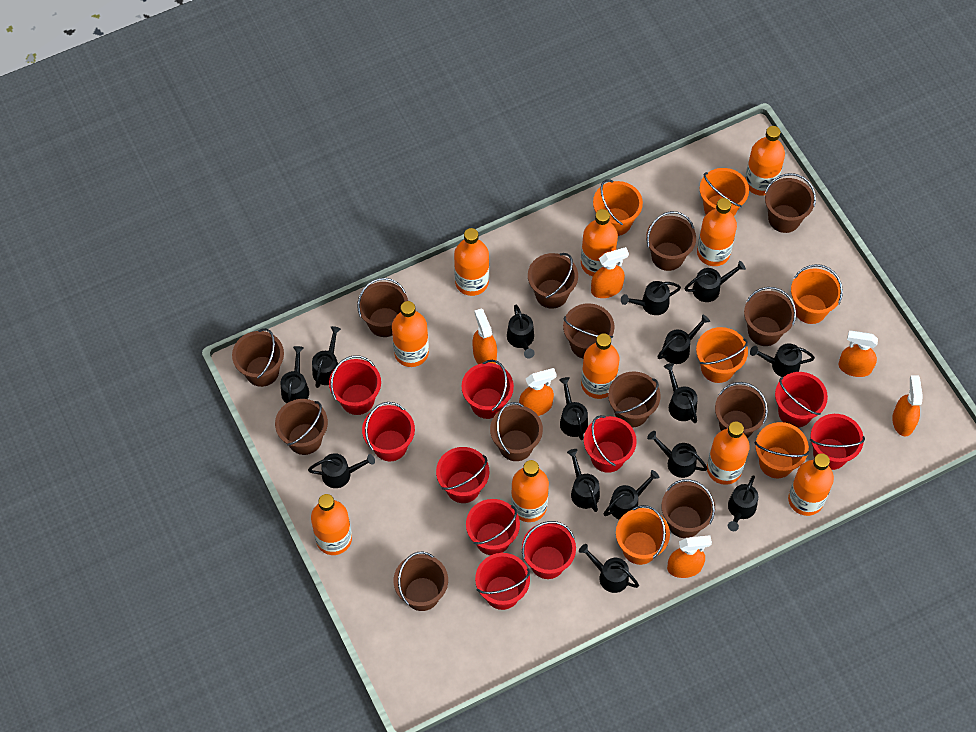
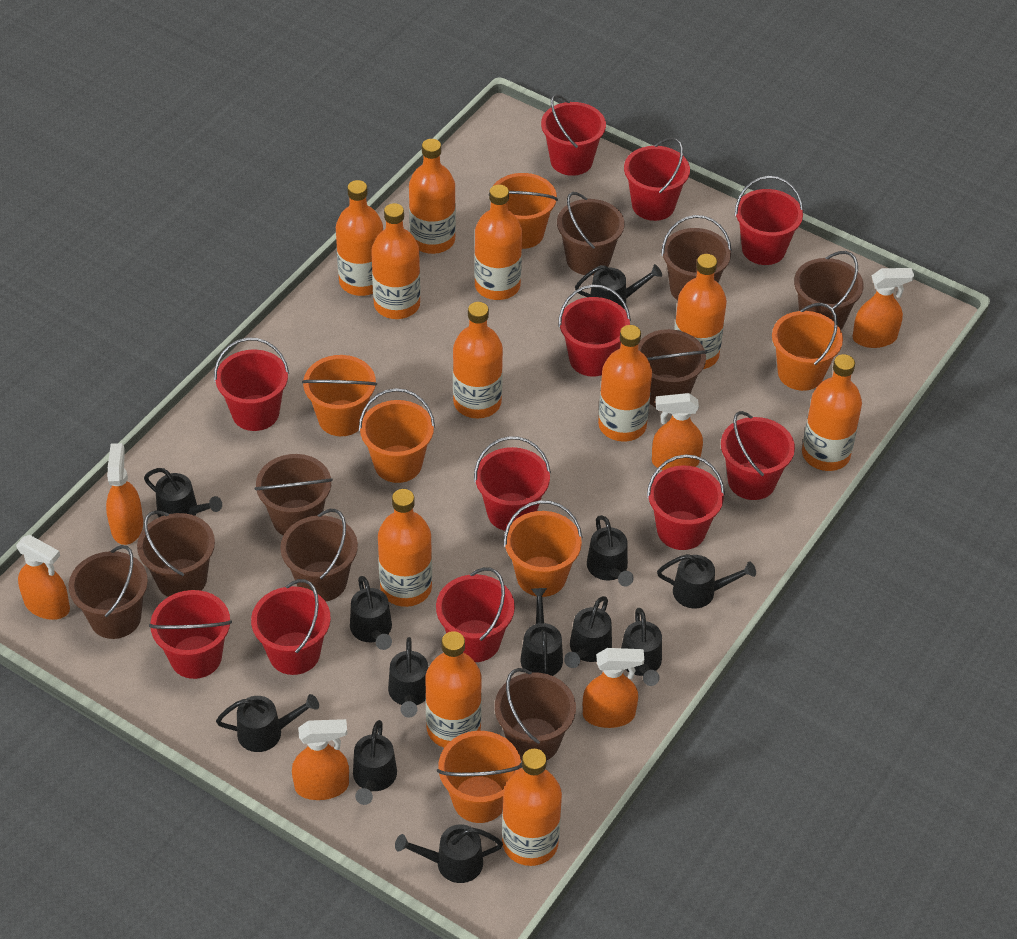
black watering can: [280,346,309,403] [308,453,375,488] [312,326,341,388] [507,305,534,359] [559,377,588,440] [567,449,600,512] [579,544,639,593] [603,470,659,520] [621,281,681,315] [647,431,708,478] [657,315,710,364] [664,363,698,423] [684,261,746,302] [728,475,758,531] [750,343,815,377] = 15 -> [144,468,222,517] [216,694,319,752] [350,576,392,650] [353,720,397,805] [388,637,428,718] [395,824,503,883] [520,588,563,676] [564,596,612,668] [575,264,662,309] [587,515,634,587] [621,608,662,686] [657,554,756,608] = 12
brown bucket: [232,328,284,387] [275,399,328,455] [357,278,408,337] [394,552,448,611] [490,402,543,461] [528,253,578,309] [563,303,615,359] [608,371,661,428] [646,211,696,271] [661,479,715,538] [715,382,768,438] [744,287,796,346] [765,173,816,233] = 13 -> [69,545,148,639] [137,511,215,597] [255,454,333,535] [280,509,358,601] [495,668,576,760] [557,192,624,275] [638,329,707,407] [661,215,732,300] [794,251,864,330] = 9
orange bottle: [311,494,352,555] [392,301,429,367] [454,228,489,296] [511,460,549,522] [581,209,618,276] [581,333,619,399] [697,198,737,266] [707,421,750,485] [745,126,785,196] [788,453,834,516] = 10 -> [336,180,383,296] [371,203,421,319] [378,489,432,607] [409,139,456,254] [425,631,482,748] [453,302,503,419] [474,185,522,300] [502,749,562,866] [598,325,652,442] [674,254,727,369] [802,354,862,471] = 11
red bucket: [329,355,381,415] [362,402,415,461] [436,447,489,503] [462,360,514,419] [466,499,520,555] [475,553,530,610] [522,521,576,579] [584,415,637,473] [775,372,828,428] [810,414,865,470] = 10 -> [149,590,232,679] [214,338,289,431] [251,579,331,675] [436,567,515,662] [474,436,551,531] [541,94,606,176] [558,285,631,377] [624,137,690,221] [647,454,725,550] [721,411,795,500] [735,176,804,265] = 11

